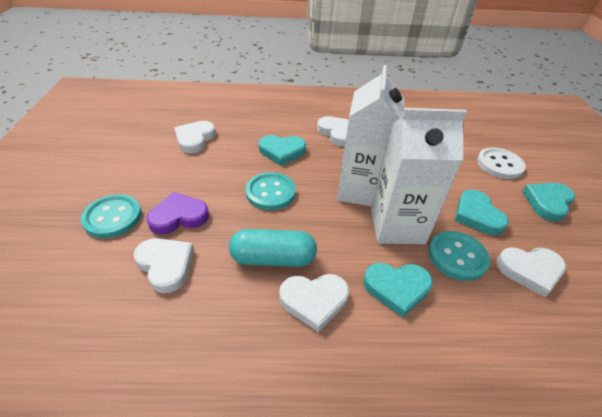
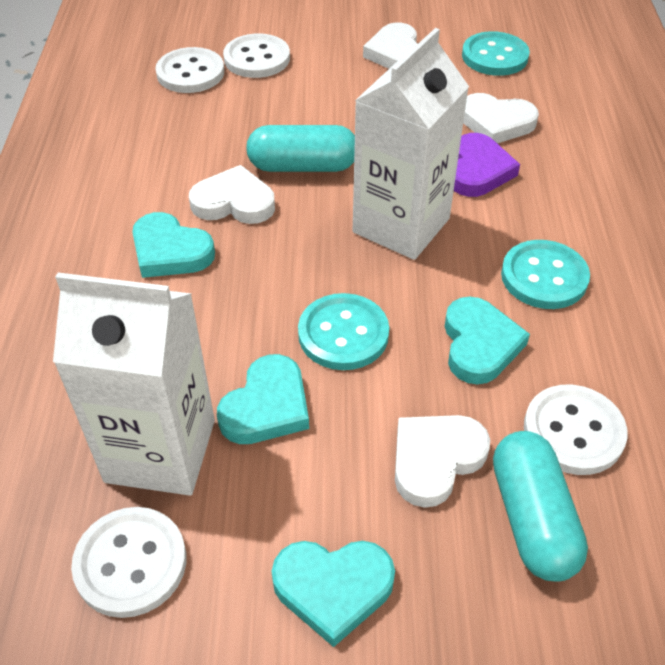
turquoise capsule: [229,229,317,267] = 1 -> [246,125,355,172] [493,431,588,582] = 2
white button: [477,147,526,179] = 1 -> [71,507,186,618] [156,47,224,93] [223,33,290,78] [524,385,628,475] = 4
white heart: [134,238,194,293] [174,121,216,153] [279,274,349,332] [317,116,349,146] [496,247,566,297] = 5 -> [189,165,275,224] [363,23,418,69] [395,415,490,508] [463,93,539,143] = 4

